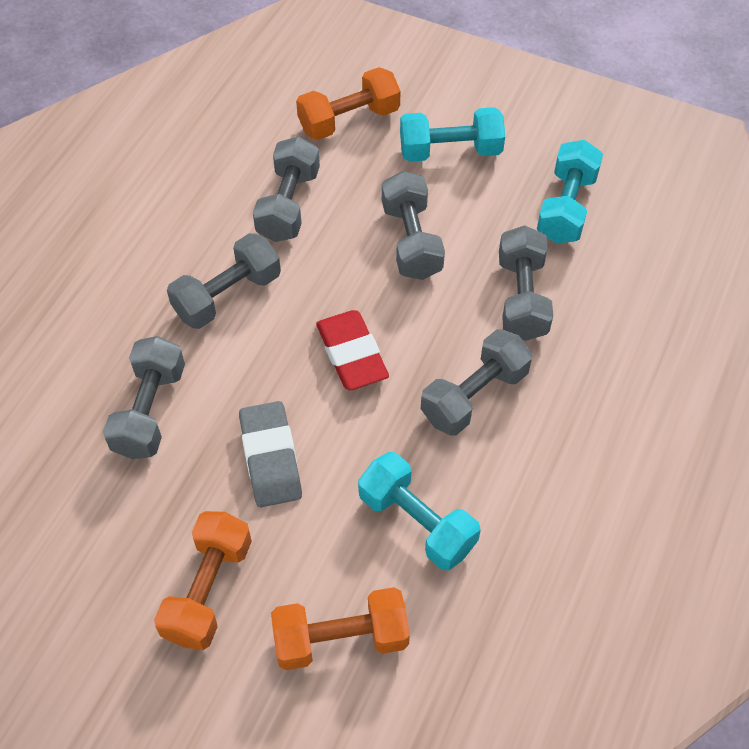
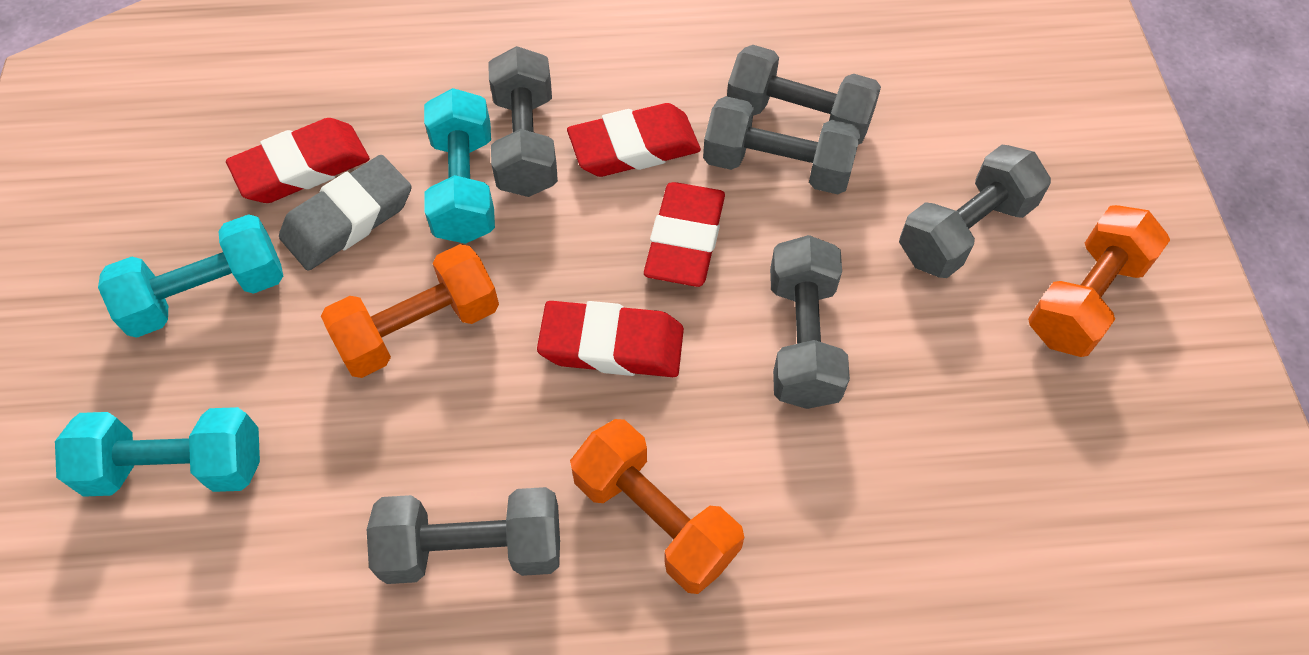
red eraser: [316,310,389,390] = 1 -> [226,118,370,203] [537,301,684,377] [567,103,701,177] [644,182,725,287] = 4

